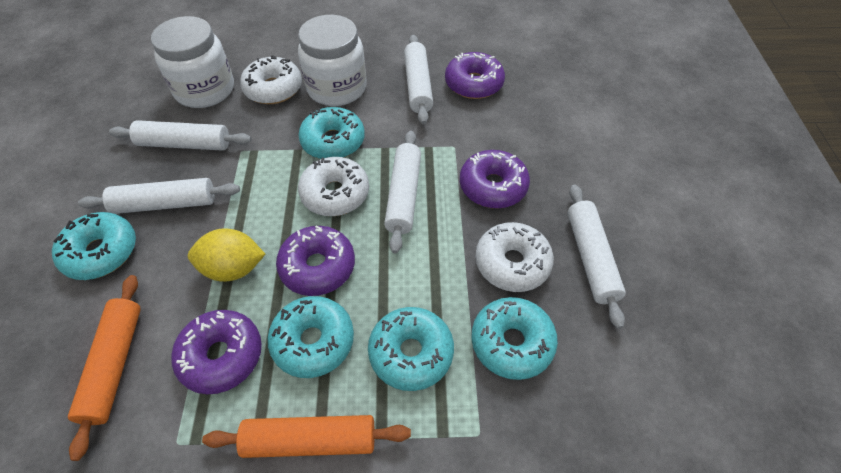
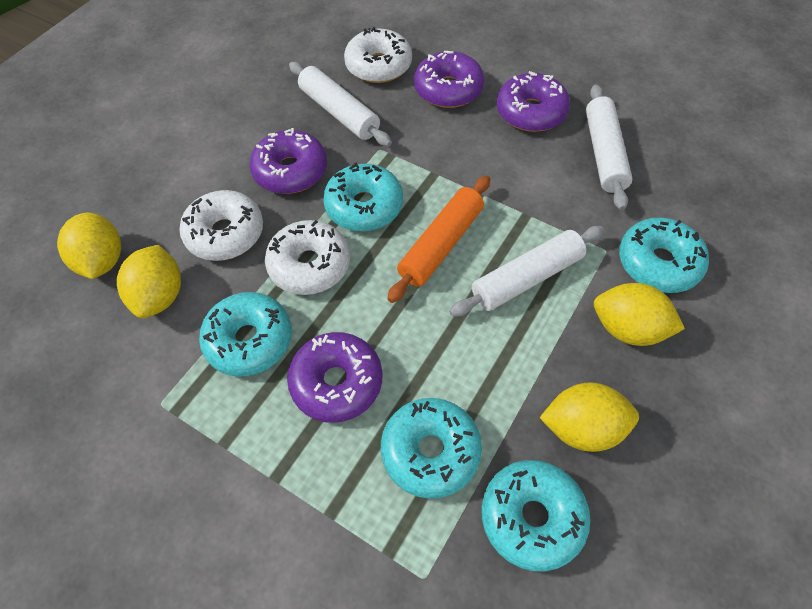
orange rolling pin: [68,275,141,461] [202,415,411,458] = 2 -> [387,176,490,303] = 1
white jar: [151,16,234,108] [298,15,367,106] = 2 -> none = 0
white rolling pin: [78,178,240,214] [109,120,252,151] [384,131,421,253] [404,35,433,124] [568,184,626,329] = 5 -> [289,62,392,146] [449,226,604,317] [586,85,633,210] = 3
yellow lemon: [188,228,265,282] = 1 -> [57,213,121,279] [117,245,181,318] [540,382,639,452] [594,283,685,346] = 4

